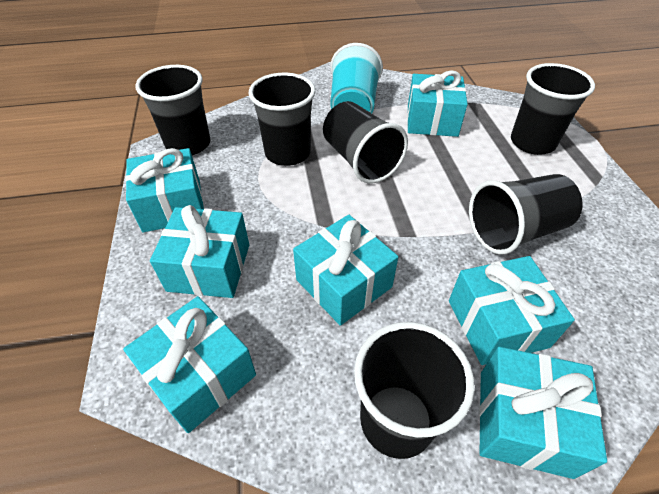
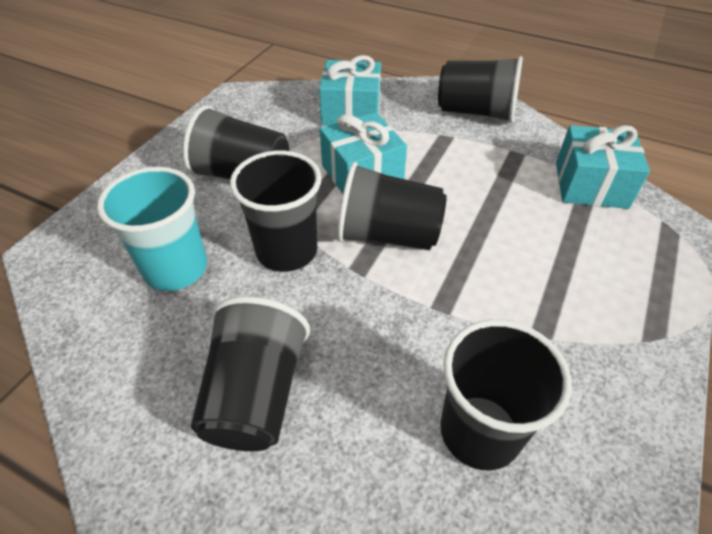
turquoise gift: [123,296,256,433] [125,148,204,232] [150,205,249,298] [293,215,398,326] [407,70,468,137] [449,256,575,365] [479,347,607,479] = 7 -> [319,55,381,126] [320,112,407,194] [556,125,650,209] = 3

